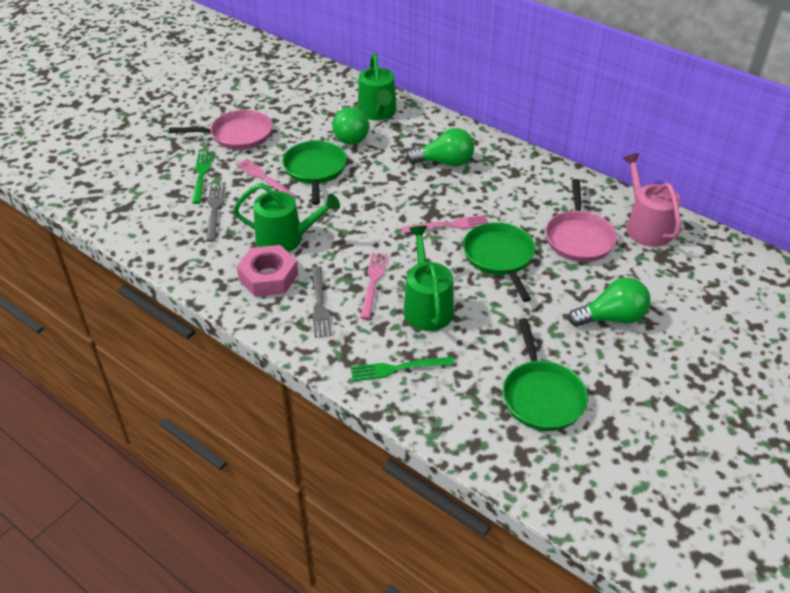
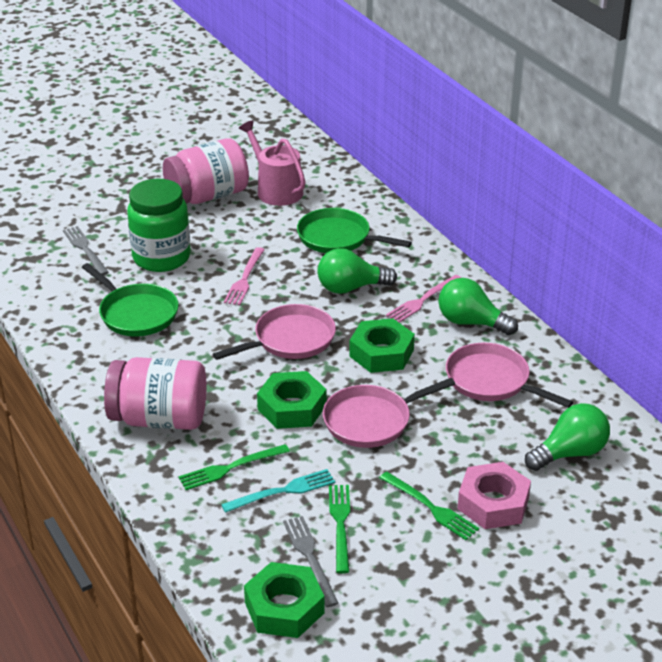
green fork: [192,153,212,204] [351,357,454,382] = 2 -> [178,444,290,490] [329,485,350,573] [380,472,479,540] = 3
green jar: none = 0 -> [127,179,191,272] = 1
green nut: none = 0 -> [244,562,325,638] [257,371,326,429] [349,318,415,373] = 3
green pan: [282,141,347,205] [463,222,535,302] [503,318,588,431] = 3 -> [82,263,179,336] [297,208,412,253] = 2
green watering can: [233,183,340,252] [358,53,397,120] [403,226,454,331] = 3 -> none = 0
pink fork: [236,158,296,198] [360,252,388,319] [401,215,488,233] = 3 -> [224,247,265,305] [386,275,461,323] = 2
pink jar: none = 0 -> [104,357,207,430] [163,138,249,204] = 2
pink pan: [169,110,273,150] [545,179,617,262] = 2 -> [213,304,336,360] [323,378,455,448] [446,343,573,408] = 3
turquoise fork: none = 0 -> [221,469,335,513] = 1

